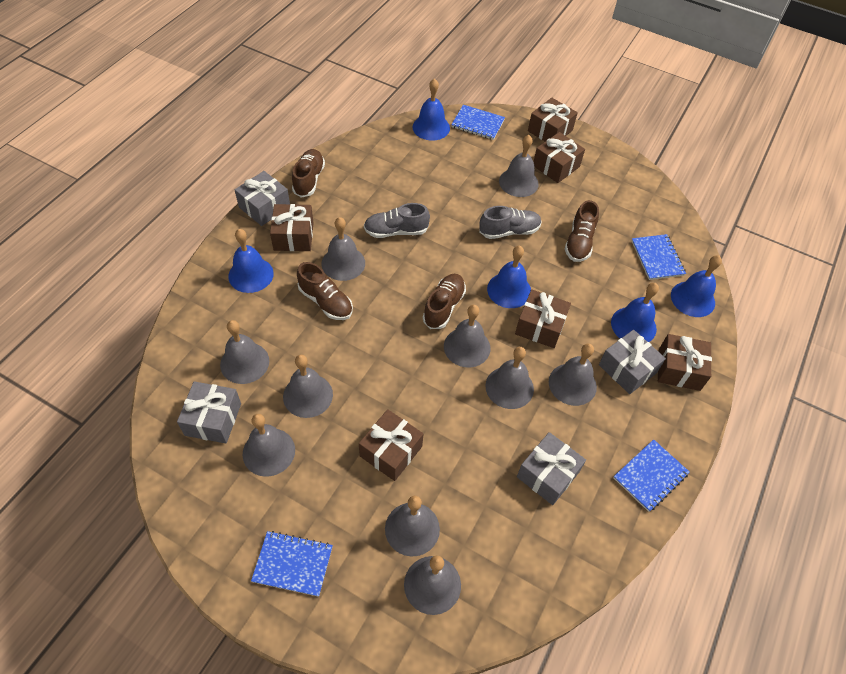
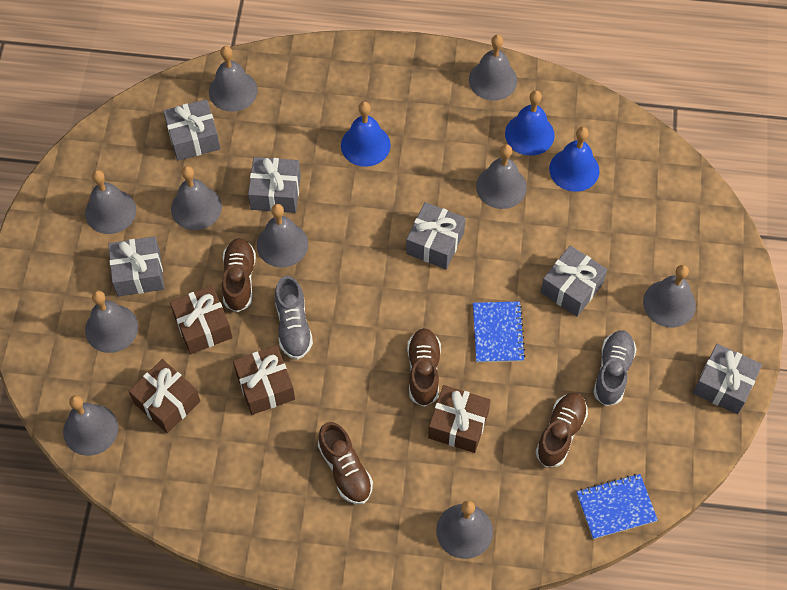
blue bell: [228,229,274,293] [412,78,450,141] [487,246,531,308] [611,283,659,342] [671,255,722,317] = 5 -> [341,101,391,167] [505,90,555,156] [549,127,600,192] = 3
blue notebook: [251,531,333,597] [451,105,505,140] [613,439,690,512] [632,234,686,280] = 4 -> [473,302,526,362] [577,474,658,539] = 2
brown gift: [270,204,314,251] [359,409,423,481] [515,289,571,348] [528,98,578,142] [534,132,585,183] [658,334,712,391] = 6 -> [129,359,200,433] [170,285,233,354] [233,345,295,415] [428,385,491,453] = 4
grey gift: [177,381,241,443] [235,171,290,226] [517,432,586,505] [599,330,666,394] = 4 -> [108,236,164,297] [163,99,221,161] [248,157,301,213] [406,202,466,269] [541,245,607,317] [693,344,762,414] = 6

